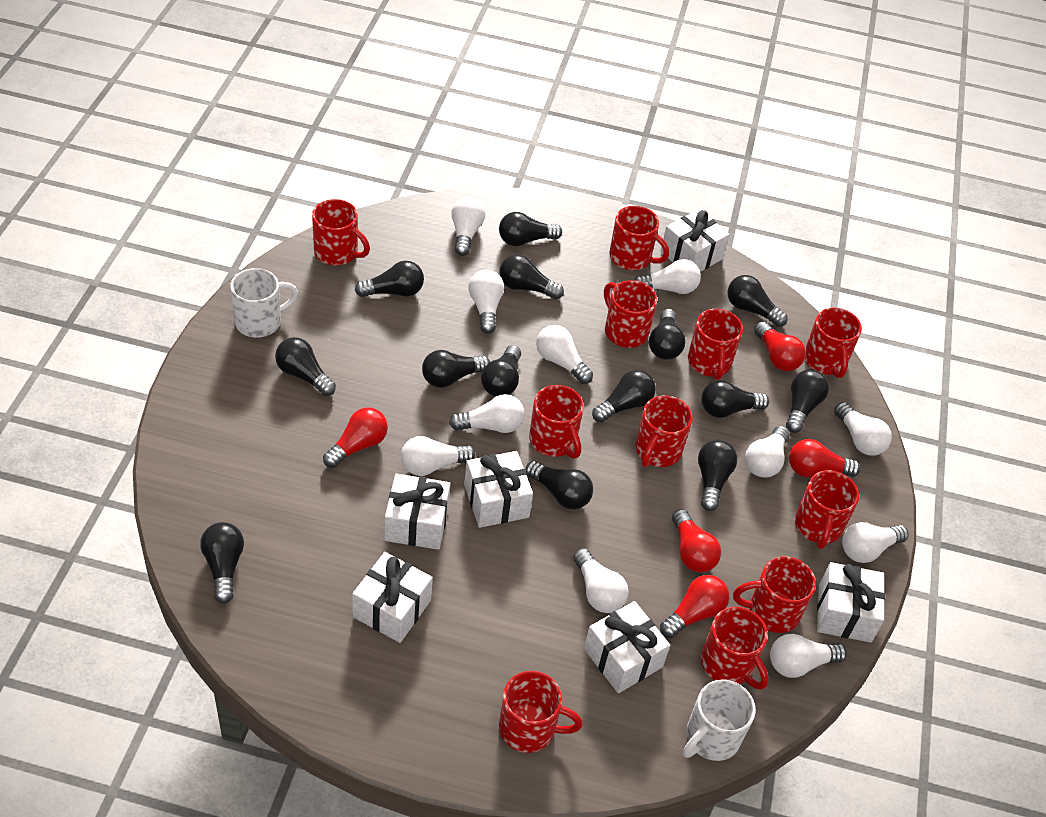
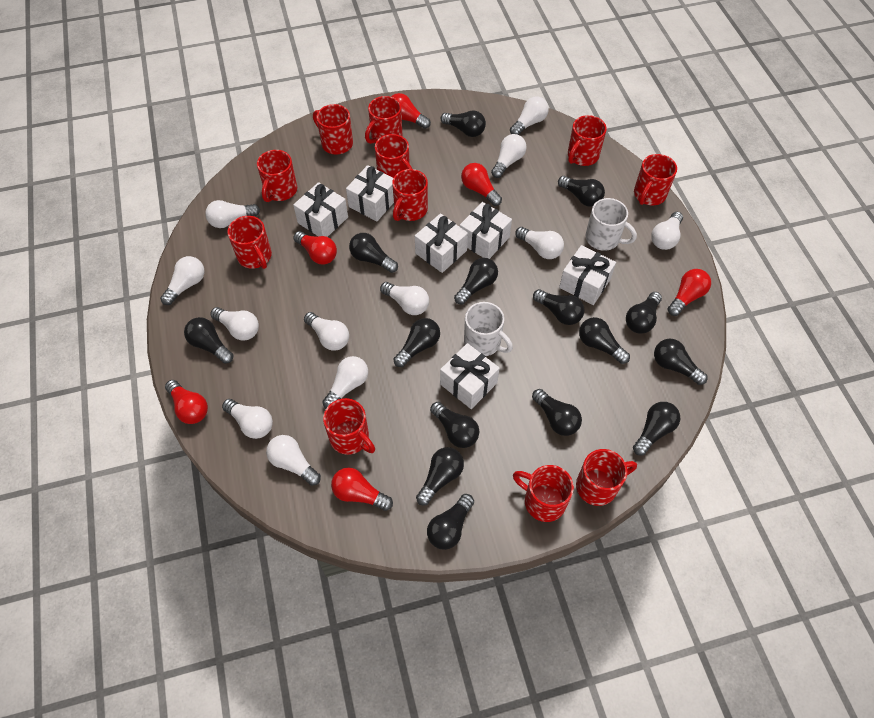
black light bulb: [200,522,244,603] [275,337,336,396] [355,261,424,297] [422,350,490,388] [481,345,521,397] [499,212,562,246] [499,254,564,299] [525,461,593,509] [592,370,656,423] [649,309,685,360] [698,440,737,511] [701,380,769,418] [727,275,787,327] [786,370,829,433] = 14 -> [184,317,233,364] [349,233,398,273] [393,318,440,367] [416,447,464,505] [427,494,474,550] [430,402,479,448] [440,110,486,137] [454,258,498,304] [532,389,582,436] [533,289,585,325] [558,176,605,207] [579,317,630,364] [626,292,662,334] [633,402,680,456] [654,339,708,385] = 15
red light bulb: [323,407,388,468] [660,575,729,638] [672,509,721,573] [754,321,806,371] [789,439,860,478] = 5 -> [165,380,208,424] [293,231,337,265] [331,467,393,511] [391,93,431,129] [461,163,502,206] [668,269,711,316] = 6
white light bulb: [401,436,475,476] [449,394,524,433] [451,196,486,256] [469,270,504,334] [536,325,593,384] [573,548,629,613] [634,259,701,294] [745,426,790,478] [770,634,847,678] [834,402,892,456] [842,522,909,563] = 11 -> [160,256,204,305] [205,200,260,228] [210,307,259,341] [222,399,273,439] [266,435,321,486] [304,312,349,351] [322,356,368,409] [380,282,429,315] [491,134,527,178] [510,96,549,135] [515,227,564,259] [651,212,683,250] = 12

